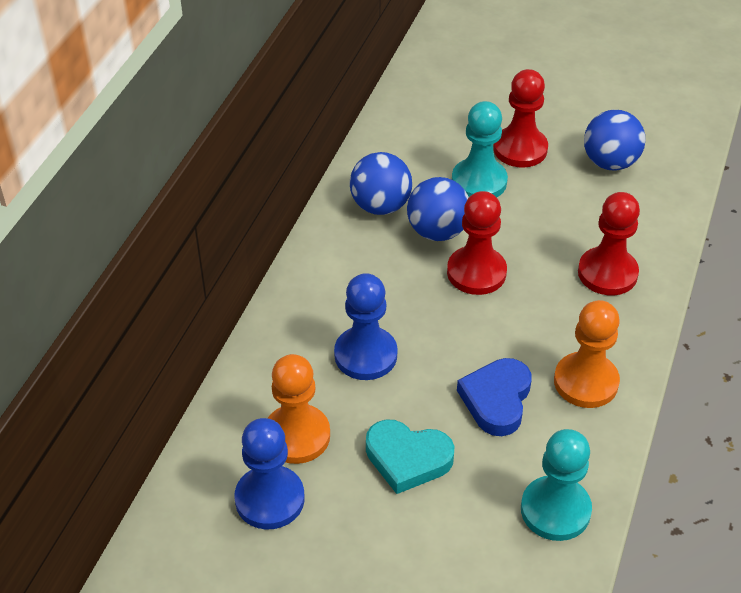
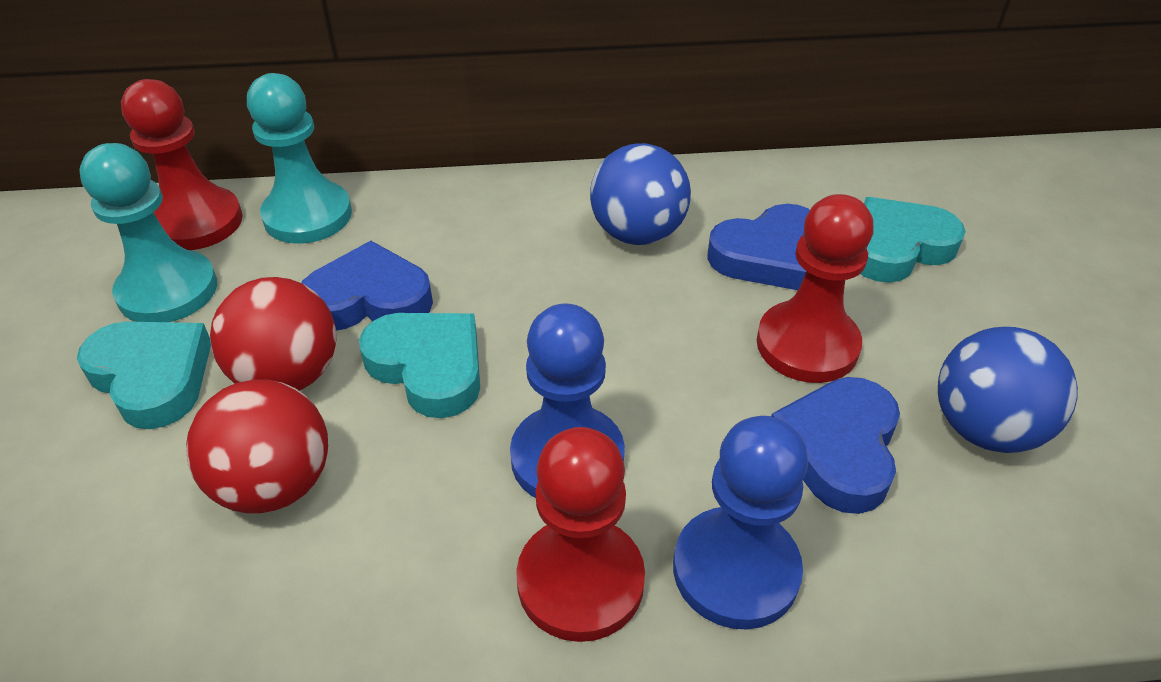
blue ball: [350,152,412,215] [407,177,469,241] [584,110,646,171] = 3 -> [590,143,691,245] [938,327,1078,453] = 2
blue heart: [457,358,532,436] = 1 -> [301,241,433,330] [707,204,810,290] [771,377,900,514] = 3
orange pawn: [268,354,330,464] [554,300,620,408] = 2 -> none = 0
red ball: none = 0 -> [186,379,328,514] [210,277,336,391] = 2
turquoise heart: [366,419,455,494] = 1 -> [77,322,211,429] [359,313,480,418] [861,197,966,283] = 3

